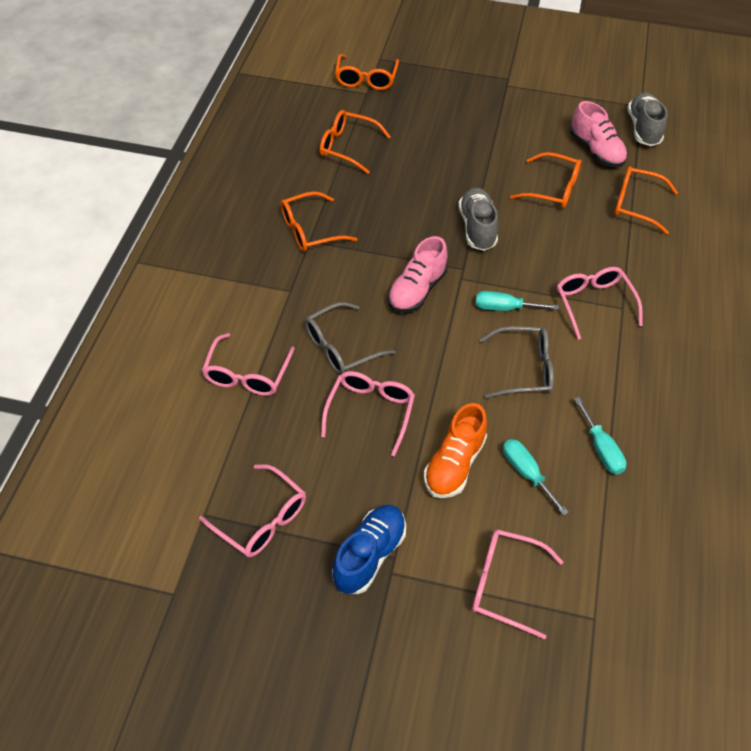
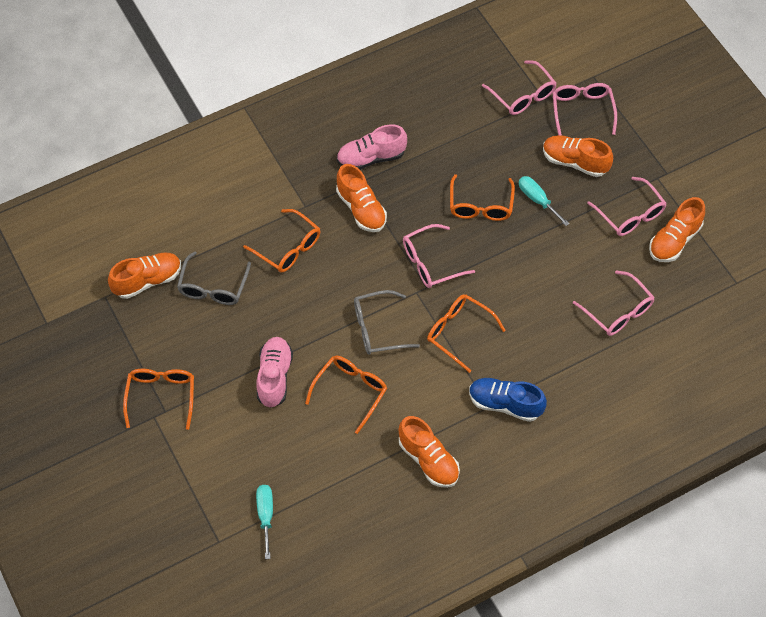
grey shoe: [458,187,499,251] [627,92,668,146] = 2 -> none = 0
orange shoe: [424,403,487,498] = 1 -> [108,253,181,299] [336,164,387,232] [399,416,460,488] [543,135,613,177] [649,197,705,262] = 5
turquoise screwdriver: [476,291,559,311] [503,439,569,516] [574,397,626,474] = 3 -> [256,485,273,559] [519,176,569,226] = 2

